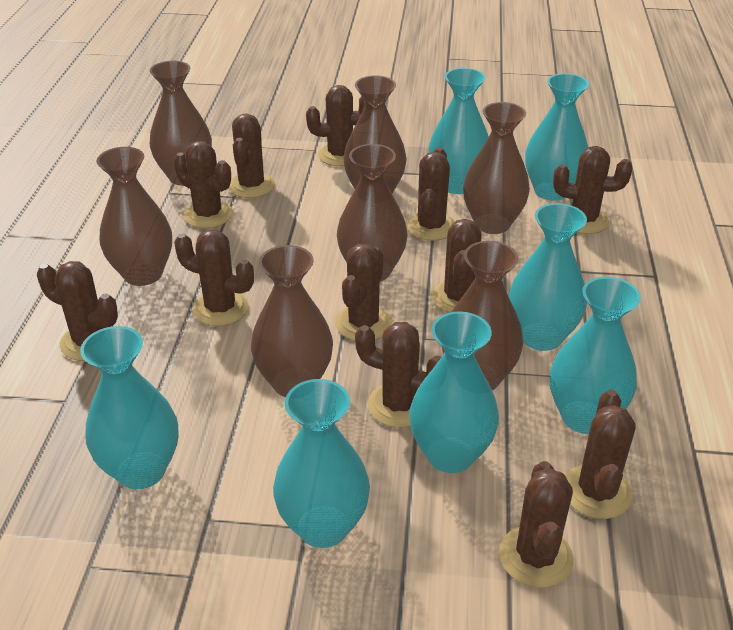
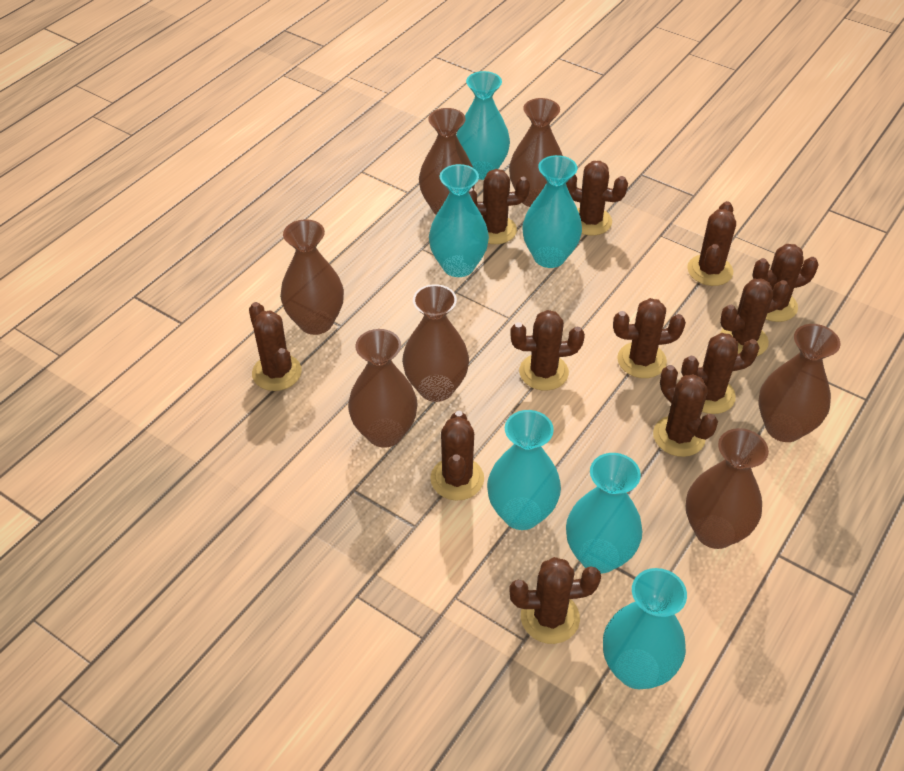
turquoise vase: [80,326,179,489] [273,379,370,548] [409,311,499,473] [429,68,489,194] [509,203,587,351] [525,73,589,201] [550,277,641,434] = 7 -> [429,164,489,277] [456,71,510,180] [487,410,561,530] [522,155,582,268] [566,453,642,573] [603,568,687,689] = 6

